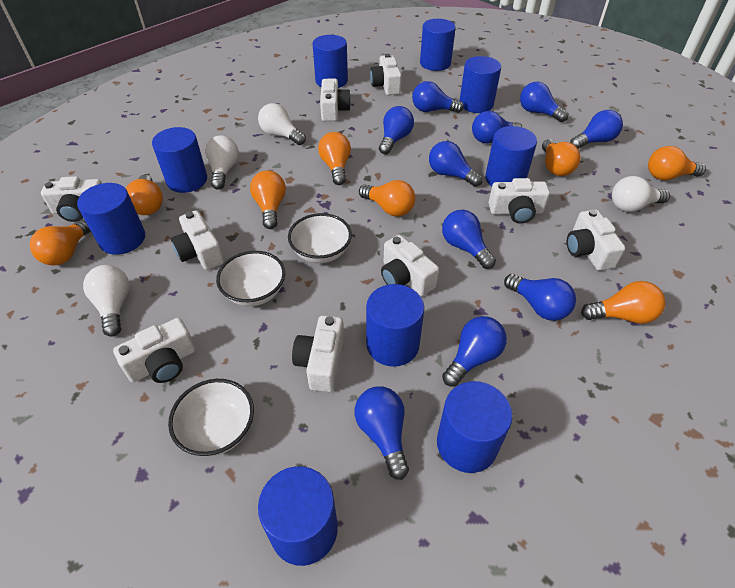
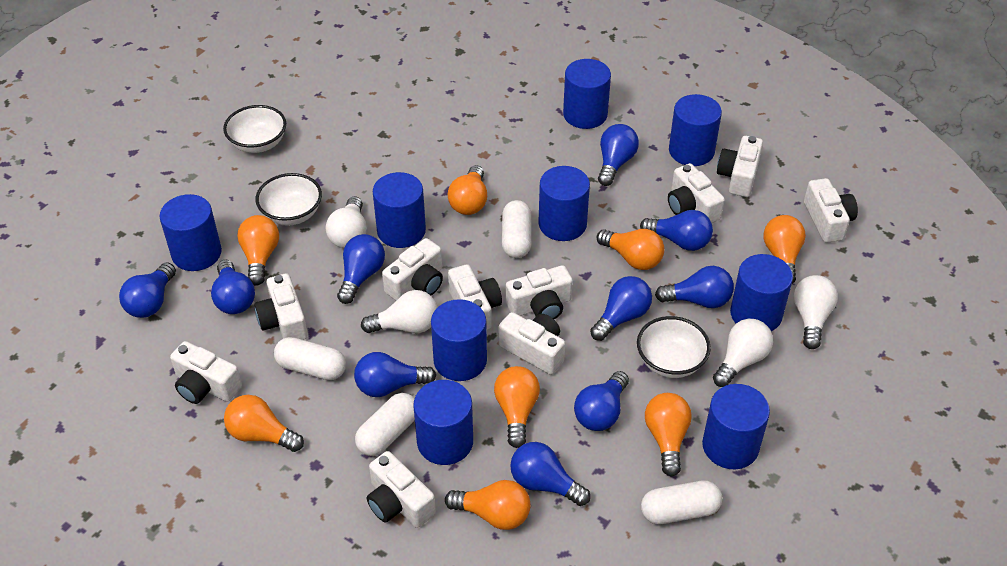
white camera: [41,176,102,222] [113,318,196,383] [171,210,224,270] [292,315,344,392] [320,79,351,121] [370,54,402,95] [381,235,439,296] [489,178,550,224] [567,209,625,271] = 9 -> [170,341,242,404] [254,273,308,340] [367,451,436,528] [382,238,443,301] [448,264,502,330] [498,312,565,375] [506,265,573,319] [668,163,725,223] [717,136,763,197] [804,178,858,243] = 10
white capsule: none = 0 -> [274,337,346,380] [355,393,415,456] [502,200,532,258] [641,480,722,524] = 4

